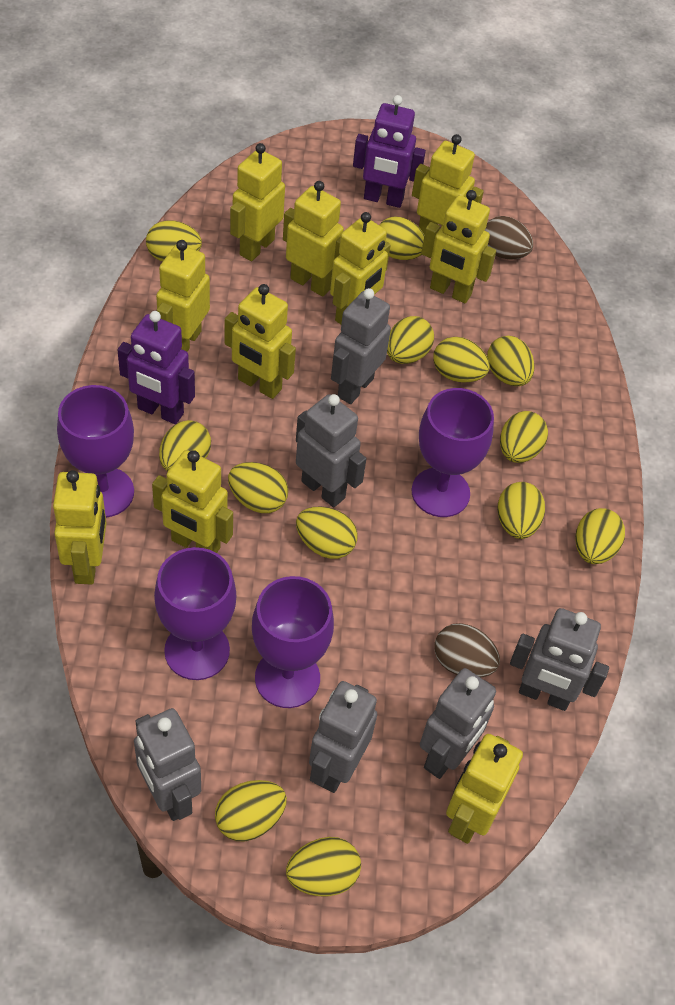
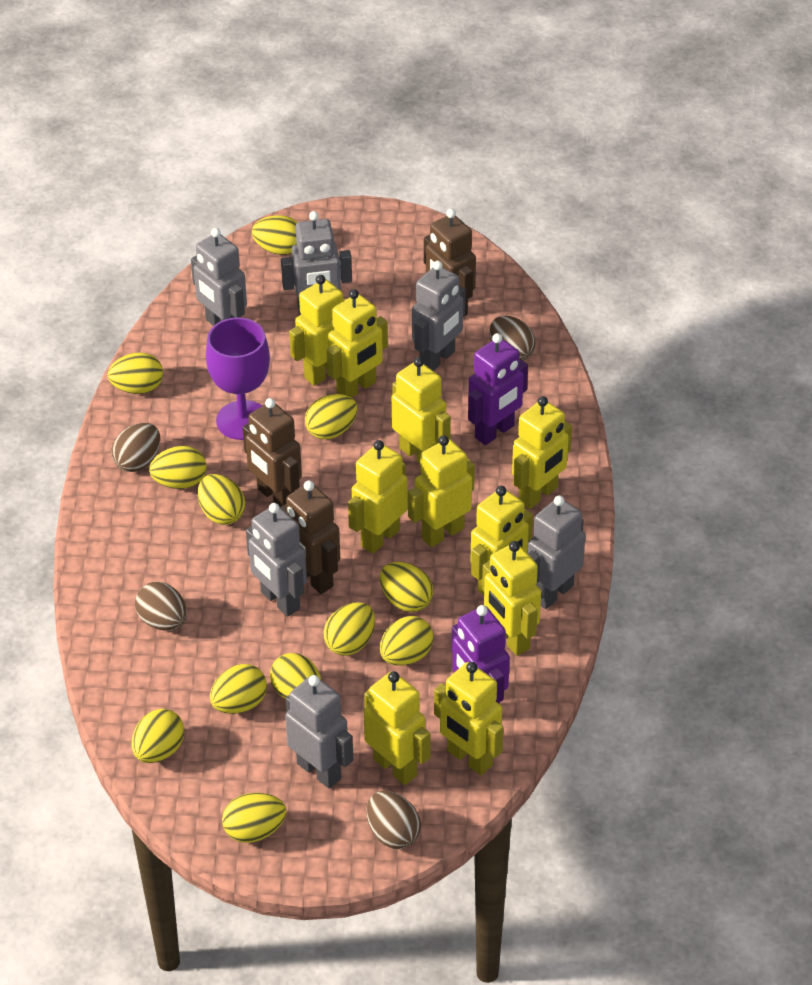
brown egg: [434,623,500,677] [484,216,533,260] = 2 -> [111,423,160,472] [135,582,187,631] [366,791,421,849] [489,316,535,361] = 4
brown robot: none = 0 -> [243,398,302,507] [281,481,340,594] [424,209,476,317] = 3
purple goblet: [57,385,134,518] [154,547,236,680] [252,576,334,708] [411,388,494,517] = 4 -> [206,317,270,440] = 1
yellow egg: [146,220,202,262] [159,420,211,471] [215,780,287,841] [228,462,288,513] [286,837,361,896] [296,507,358,559] [379,216,424,260] [387,316,434,364] [433,337,490,382] [487,336,535,386] [497,482,545,539] [500,411,548,463] [575,508,625,564] = 13 -> [108,352,163,394] [131,709,184,763] [149,446,207,489] [198,474,245,525] [210,664,267,714] [222,793,286,843] [252,215,297,255] [270,653,322,699] [305,394,357,439] [323,602,375,655] [380,562,433,612] [380,616,433,666] = 12

